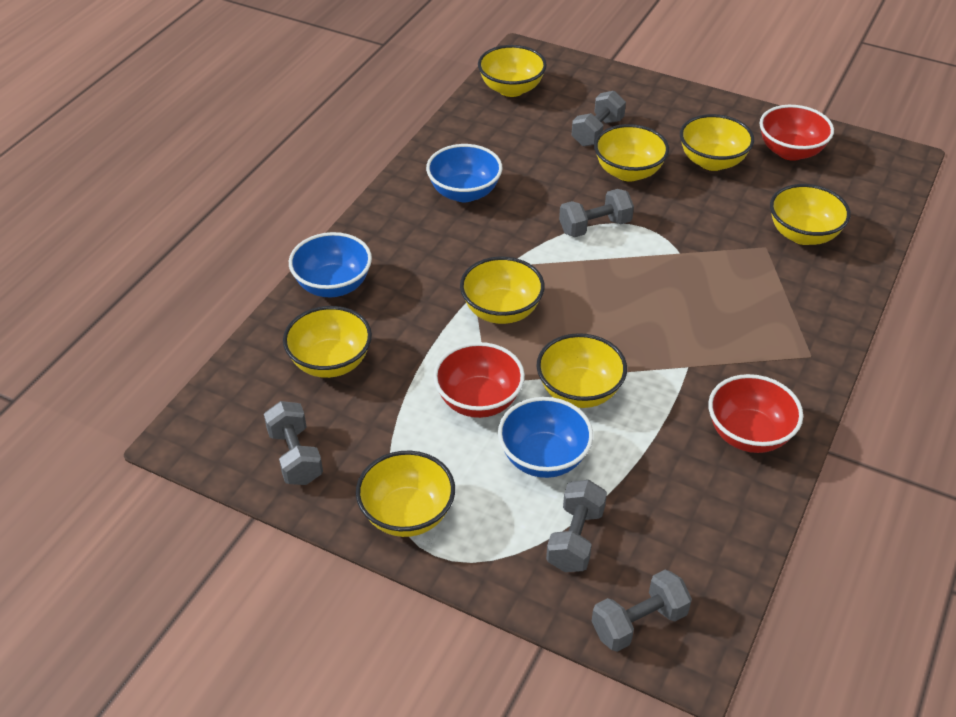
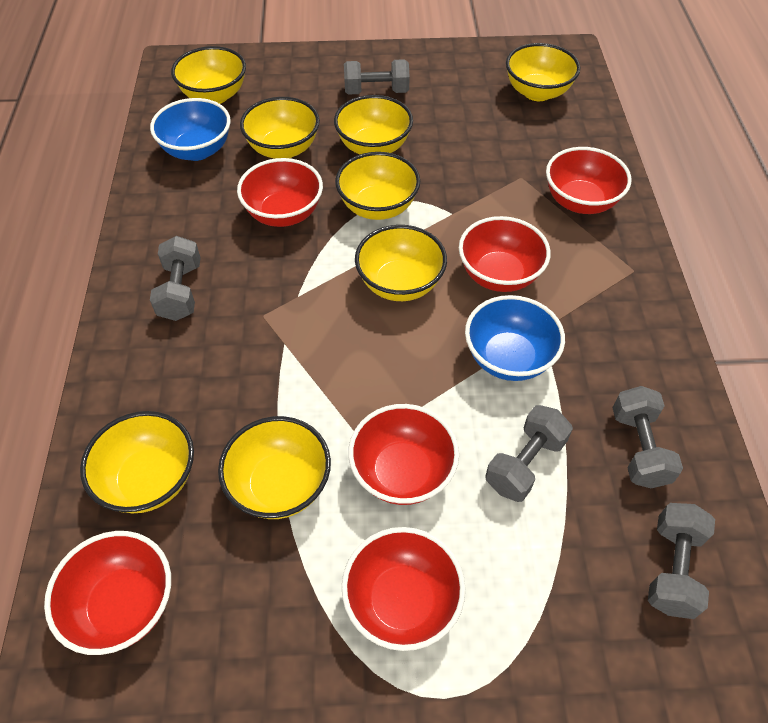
blue bowl: [289,232,372,297] [426,144,502,202] [498,397,593,478] = 3 -> [150,98,231,161] [465,295,565,381] = 2
red bowl: [433,342,525,418] [708,374,803,453] [759,105,834,161] = 3 -> [44,531,171,655] [237,158,323,227] [342,527,466,651] [348,404,459,505] [459,216,551,292] [546,147,631,214] = 6

